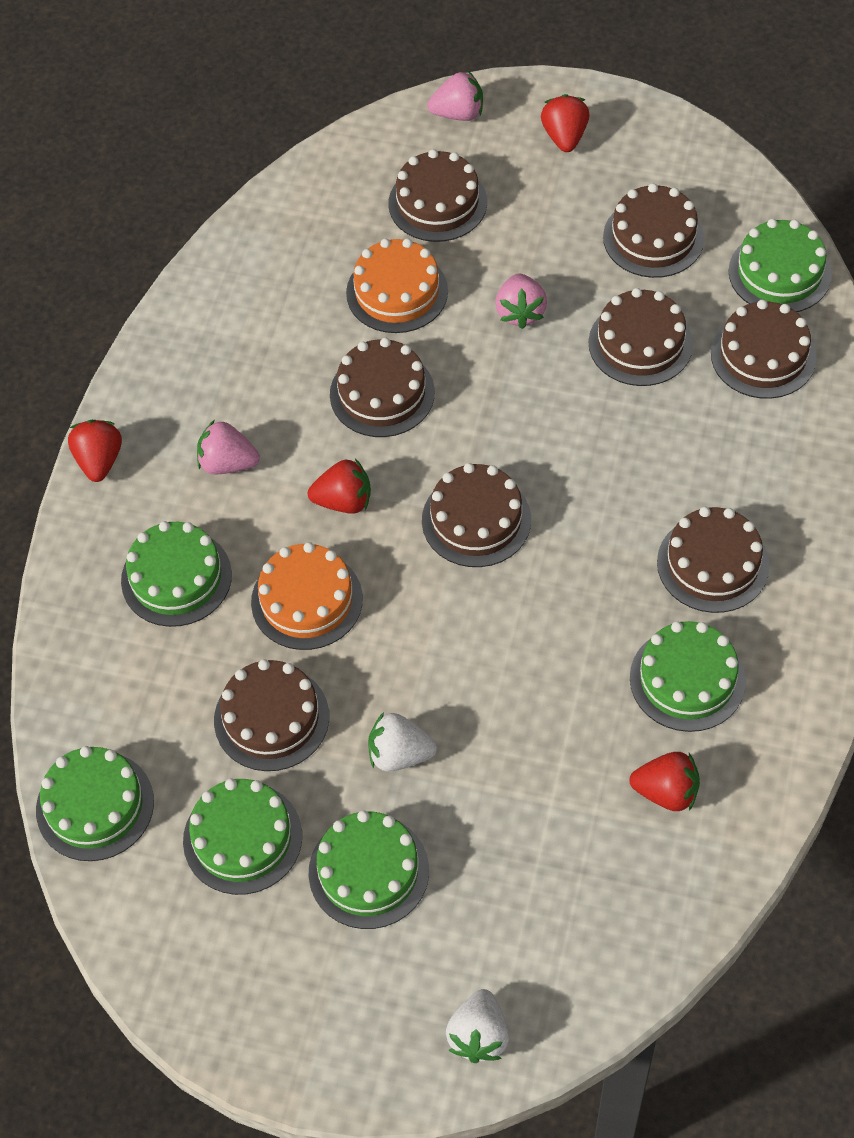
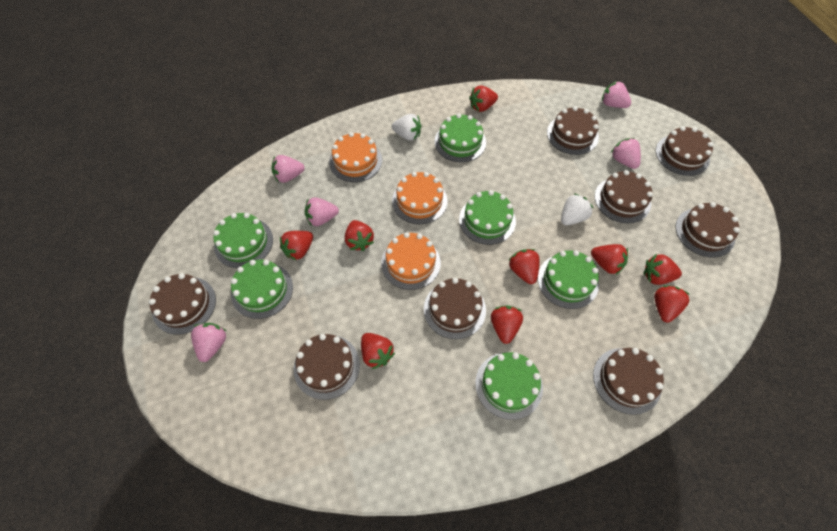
orange cake: [251,542,363,650] [346,238,448,333] = 2 -> [329,132,382,182] [381,232,441,290] [392,172,448,224] = 3
pink strawberry: [197,420,260,474] [427,71,483,121] [495,273,547,329] = 3 -> [191,323,226,362] [272,155,305,183] [305,197,339,226] [602,81,631,108] [611,138,641,169] = 5
red strawberry: [68,420,122,482] [308,458,371,514] [541,94,590,152] [630,752,700,811] = 4 -> [280,231,313,261] [345,220,374,251] [361,333,395,369] [469,85,498,112] [491,305,523,344] [509,249,540,284] [591,244,628,275] [643,254,682,285] [654,286,690,322] = 9

